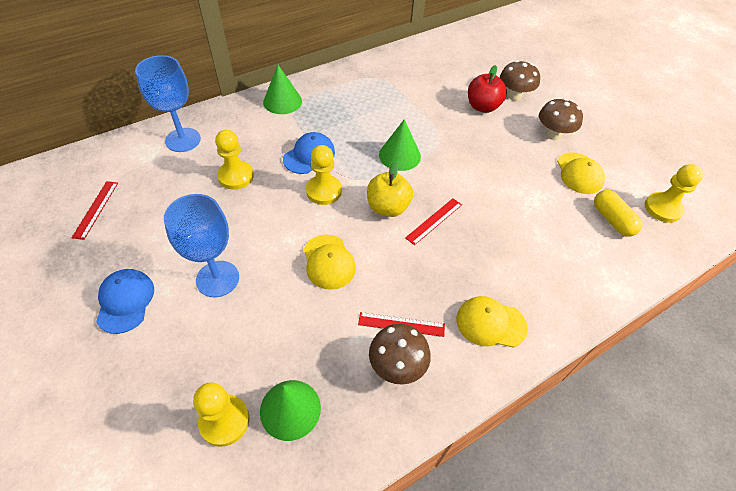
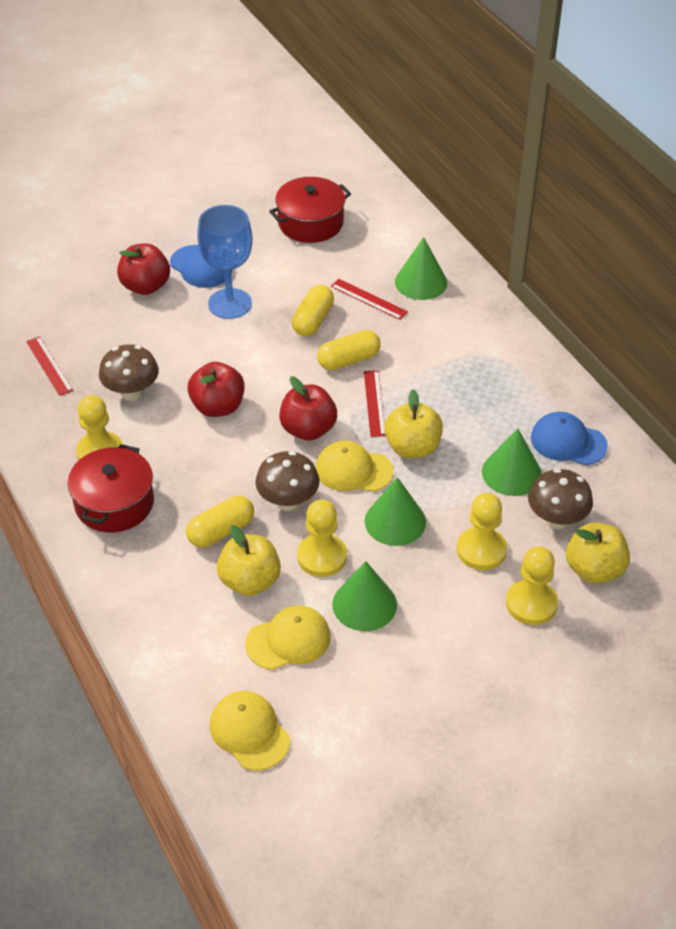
blue goblet: [135,55,201,152] [164,194,239,297] = 2 -> [197,205,253,319] = 1
green cone: [260,380,321,441] [263,65,302,114] [379,119,421,171] = 3 -> [333,561,397,631] [365,477,426,546] [395,237,447,300] [482,429,542,496] = 4
red apple: [468,65,507,113] = 1 -> [117,243,170,295] [188,362,245,417] [279,376,337,441] = 3
red pot: none = 0 -> [68,444,154,533] [269,177,351,243] = 2
yellow apple: [367,162,413,217] = 1 -> [217,525,281,596] [384,390,443,458] [566,522,630,584] = 3
yellow capsule: [594,190,642,237] = 1 -> [186,496,254,547] [292,285,334,336] [317,330,381,370] = 3

